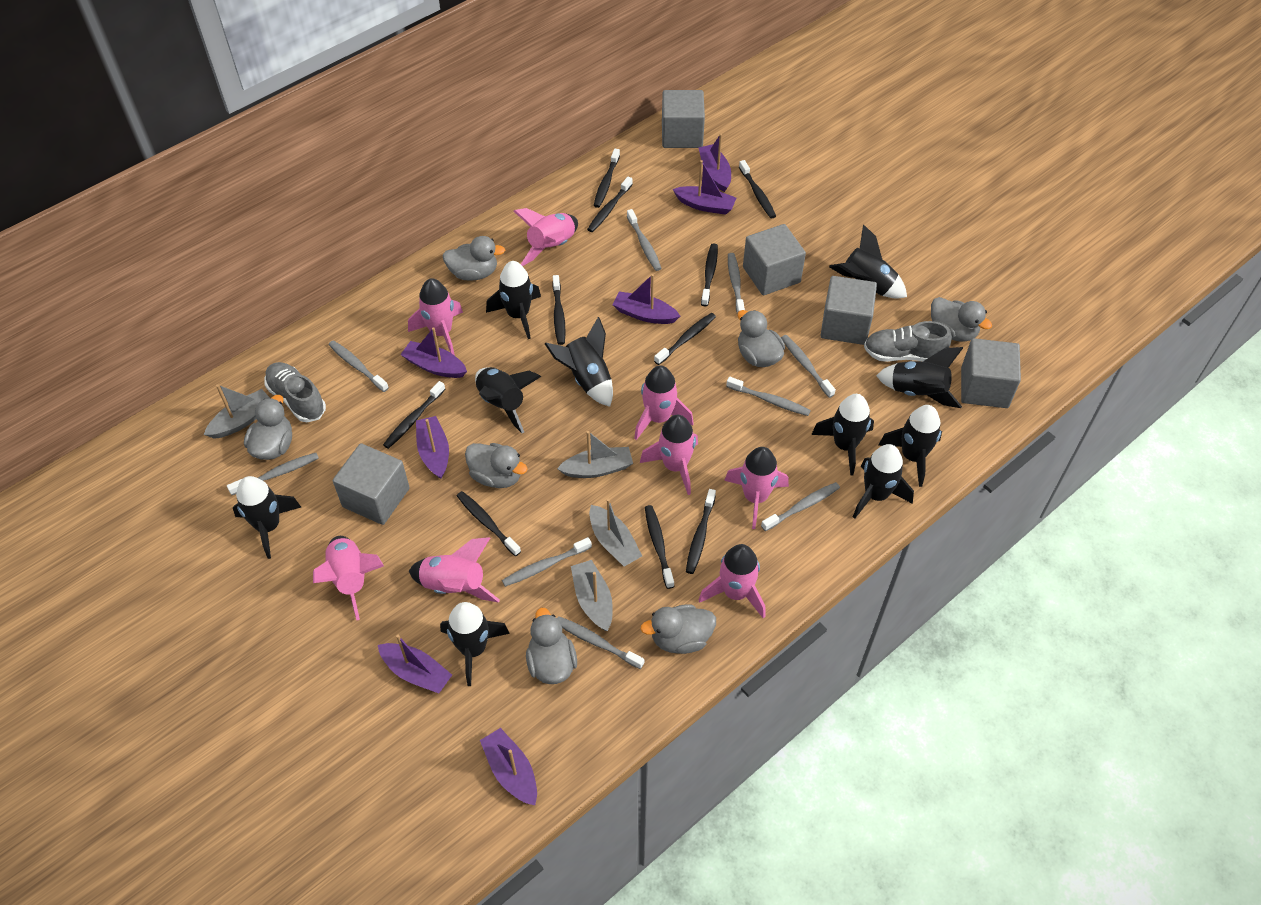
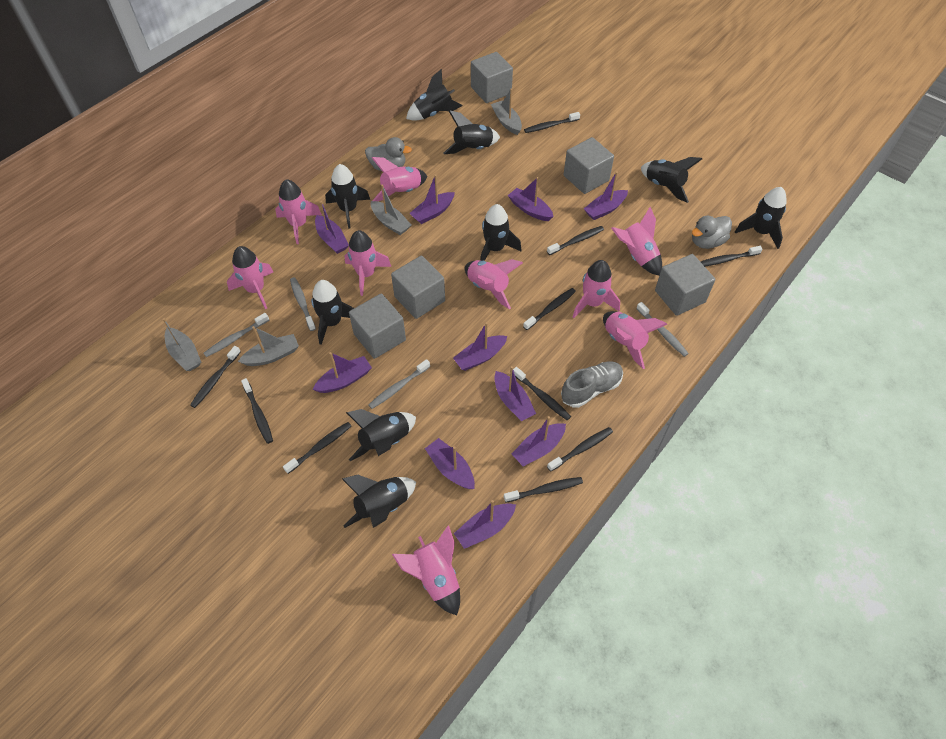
black rocket: [233,476,301,559] [440,602,510,686] [475,367,541,433] [486,261,541,339] [545,317,613,407] [811,394,874,476] [829,225,907,299] [853,444,914,519] [876,347,963,408] [878,405,942,487] = 10 -> [311,280,354,345] [325,164,370,229] [342,475,416,528] [346,409,416,461] [406,69,463,121] [443,111,500,154] [480,204,521,261] [641,157,702,203] [735,187,787,249] = 9
grey duck: [244,395,292,460] [442,236,505,281] [465,443,528,488] [526,608,577,684] [640,604,716,654] [737,310,785,367] [931,297,992,342] = 7 -> [365,137,412,171] [692,216,732,249] = 2
grey shoe: [264,362,326,422] [864,321,952,362] = 2 -> [561,361,623,408] = 1
grey toothbrush: [227,453,319,495] [329,340,389,392] [502,537,592,587] [557,616,644,669] [627,209,661,271] [726,377,811,416] [728,253,745,313] [761,482,840,531] [781,335,836,398] = 9 -> [204,313,269,357] [290,277,316,331] [369,359,430,409] [636,302,689,357] = 4
pink rocket: [313,536,384,621] [408,278,463,356] [409,537,500,603] [514,208,578,266] [634,365,694,440] [640,415,698,495] [699,544,766,619] [724,447,789,529] = 8 -> [227,246,273,309] [275,179,322,244] [344,230,391,296] [372,157,427,201] [392,525,460,615] [465,259,523,309] [573,260,620,318] [603,311,667,369] [611,207,662,275] = 9
purple boat: [378,635,452,693] [400,327,467,378] [416,416,449,479] [480,728,537,805] [612,274,680,324] [673,160,736,215] [698,134,731,192] = 7 -> [313,352,372,393] [315,201,349,254] [409,174,455,224] [425,438,475,489] [453,322,507,371] [454,500,516,549] [494,366,536,421] [508,177,554,221] [512,416,566,466] [584,171,628,220] = 10

